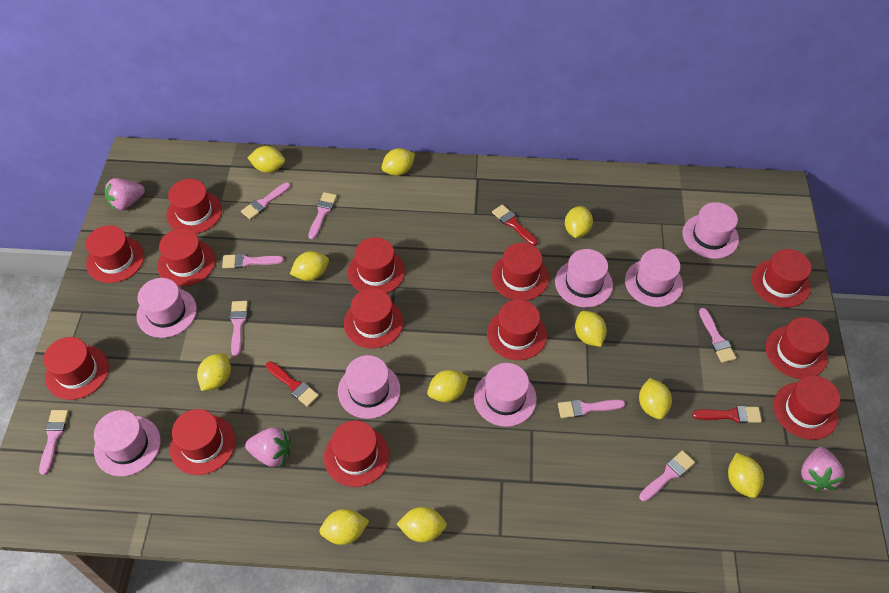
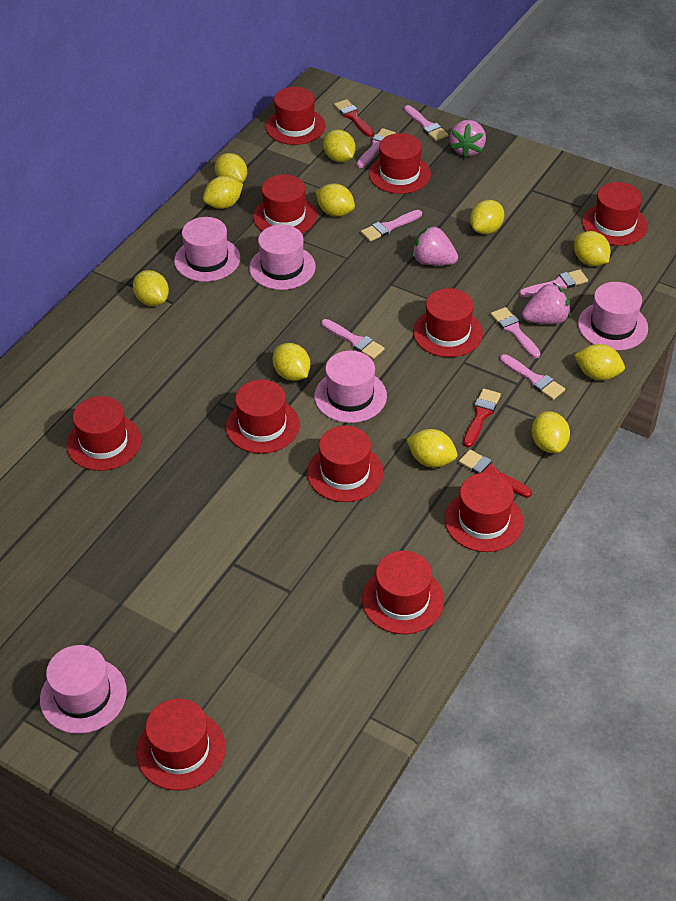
pink brush: [39,410,69,475] [222,254,284,268] [230,301,248,357] [241,182,290,220] [308,192,337,239] [558,400,625,418] [639,450,695,502] [699,308,736,363] = 8 -> [321,319,385,359] [356,128,396,168] [361,210,422,242] [404,105,448,141] [491,307,541,358] [500,354,565,400] [519,269,588,297] = 7
pink hat: [94,410,161,476] [136,278,197,338] [338,355,400,419] [474,363,537,427] [555,249,613,307] [625,248,683,307] [683,202,739,259] = 7 -> [40,645,127,734] [174,217,240,282] [249,225,316,290] [314,351,387,423] [578,282,648,351] = 5
red hat: [43,337,109,400] [86,225,144,283] [158,229,215,286] [166,179,222,234] [170,409,236,475] [324,420,389,487] [344,288,403,348] [348,237,405,293] [487,299,547,360] [491,243,549,301] [752,249,811,307] [765,317,829,379] [773,376,840,440] = 13 -> [67,396,141,471] [136,698,226,791] [226,380,300,454] [253,174,317,233] [266,87,325,145] [307,426,383,502] [362,551,444,634] [369,133,431,194] [413,288,483,357] [445,473,524,552] [582,182,648,246] = 11

